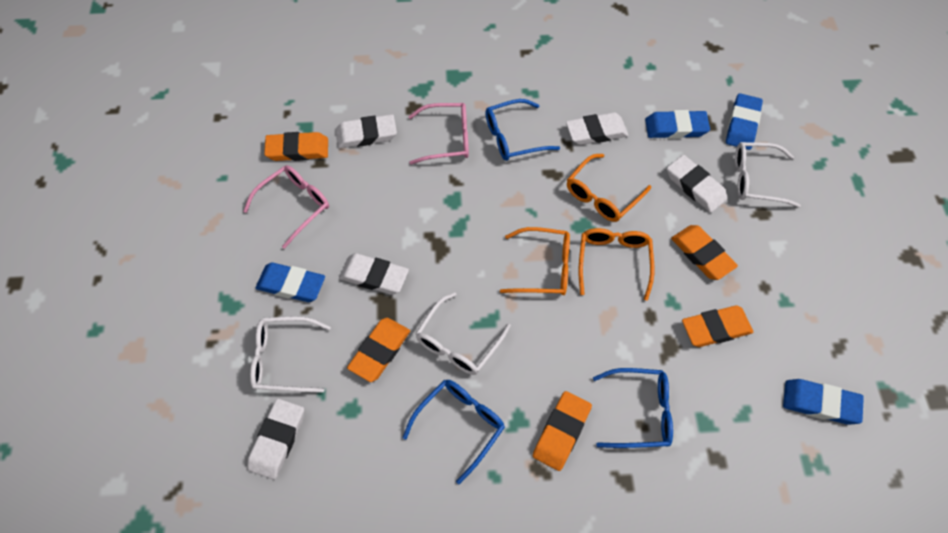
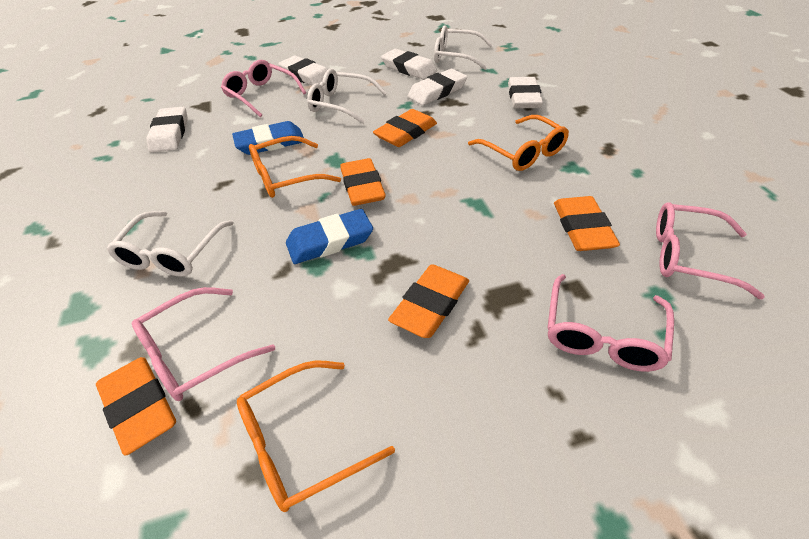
blue eraser: [256,262,325,302] [645,110,710,139] [726,93,763,150] [783,379,864,425] = 4 -> [232,121,304,155] [286,209,373,264] = 2
blue glasses: [403,380,505,484] [485,99,560,161] [593,368,673,448] = 3 -> none = 0
pink glasses: [243,165,329,249] [408,103,469,165] = 2 -> [131,287,275,401] [221,60,306,117] [547,274,674,372] [656,202,765,299] = 4

